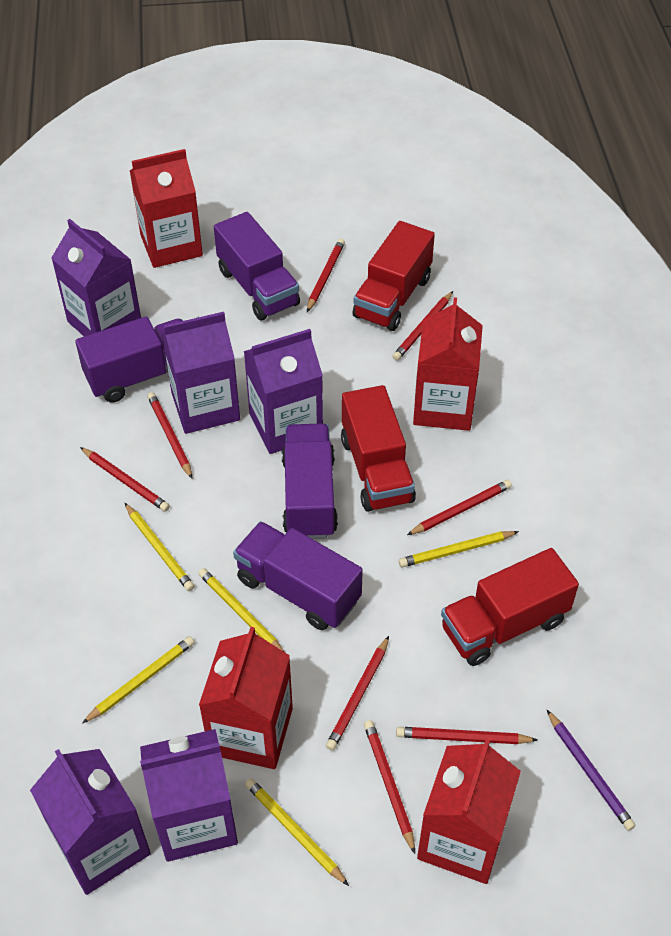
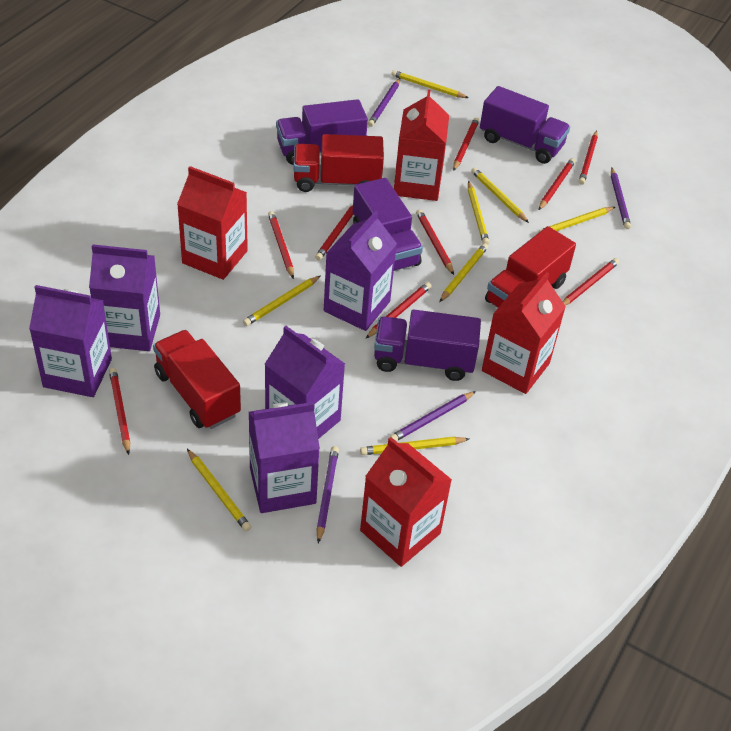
purple pencil: [547,710,635,831] = 1 -> [316,446,339,543] [368,78,400,127] [389,391,476,441] [611,167,631,229] = 4
red pencil: [80,447,170,512] [147,392,192,479] [307,239,345,312] [326,636,389,750] [364,720,415,854] [392,291,453,361] [396,727,537,744] [407,480,512,535] = 8 -> [109,368,130,455] [268,211,294,279] [315,205,353,260] [365,282,431,339] [416,209,454,275] [453,117,479,171] [539,158,575,210] [562,258,619,305] [579,130,598,185] = 9
yellow pencil: [82,636,194,724] [125,503,194,591] [198,568,284,651] [245,778,349,886] [399,531,519,568] = 5 -> [187,449,251,532] [243,276,320,326] [360,437,469,455] [392,70,469,98] [439,243,488,302] [468,181,489,245] [471,167,529,223] [538,207,615,233] = 8

